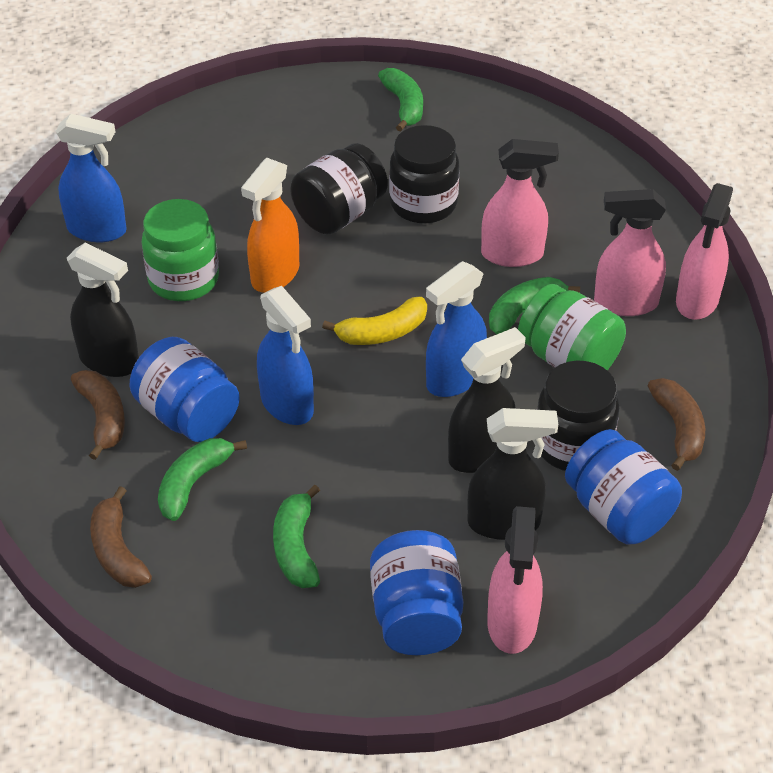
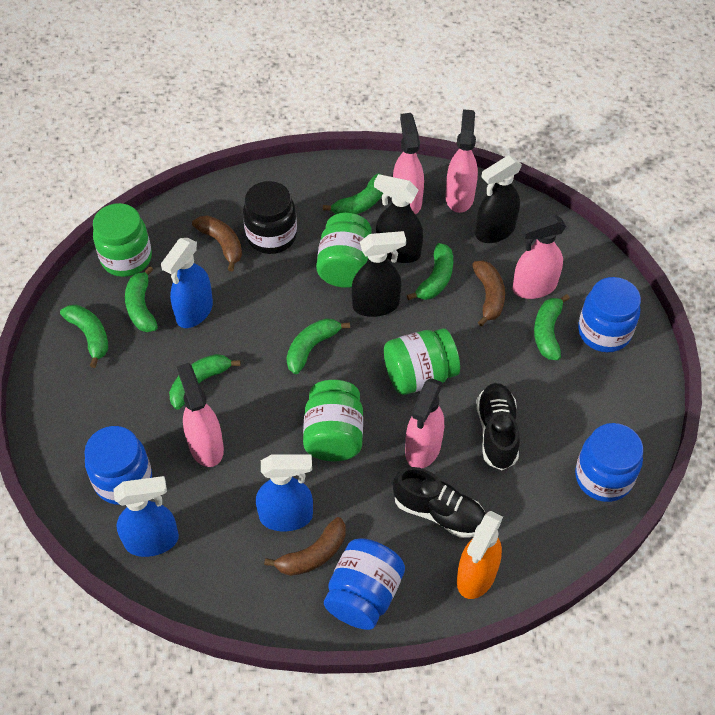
black jar: [290,143,388,234] [389,125,459,224] [537,360,620,471] = 3 -> [243,181,297,254] = 1
black shoe: none = 0 -> [393,467,486,538] [476,383,520,470] = 2
blue jar: [129,337,240,442] [370,530,463,655] [565,429,682,544] = 3 -> [84,426,152,505] [324,538,405,630] [575,423,643,502] [578,277,641,352] = 4
green banana: [158,438,247,521] [273,484,320,588] [378,68,423,132] [489,277,580,334] = 4 -> [60,305,108,368] [125,266,158,332] [169,354,241,409] [286,318,350,374] [323,174,383,214] [407,243,453,300] [534,294,570,360] = 7
green jar: [142,199,219,301] [518,284,626,370] = 2 -> [93,203,152,277] [303,380,363,461] [316,213,372,288] [384,328,460,395] = 4
pink spray bottle: [481,139,559,267] [487,506,543,654] [594,189,666,316] [676,183,733,320] = 4 -> [177,363,224,467] [393,113,424,214] [405,378,444,468] [446,109,478,213] [512,214,566,299] = 5
yellow banana: [322,297,427,345] = 1 -> none = 0

